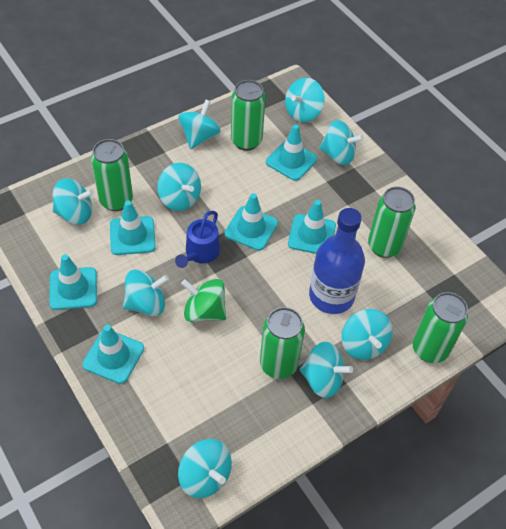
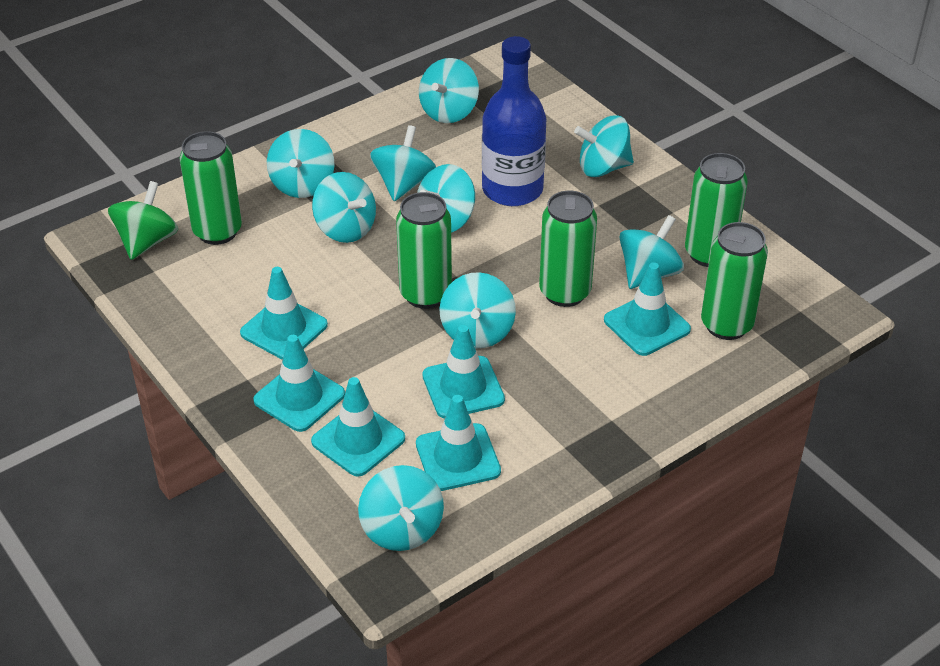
blue watering can: [175,211,220,268] = 1 -> none = 0

